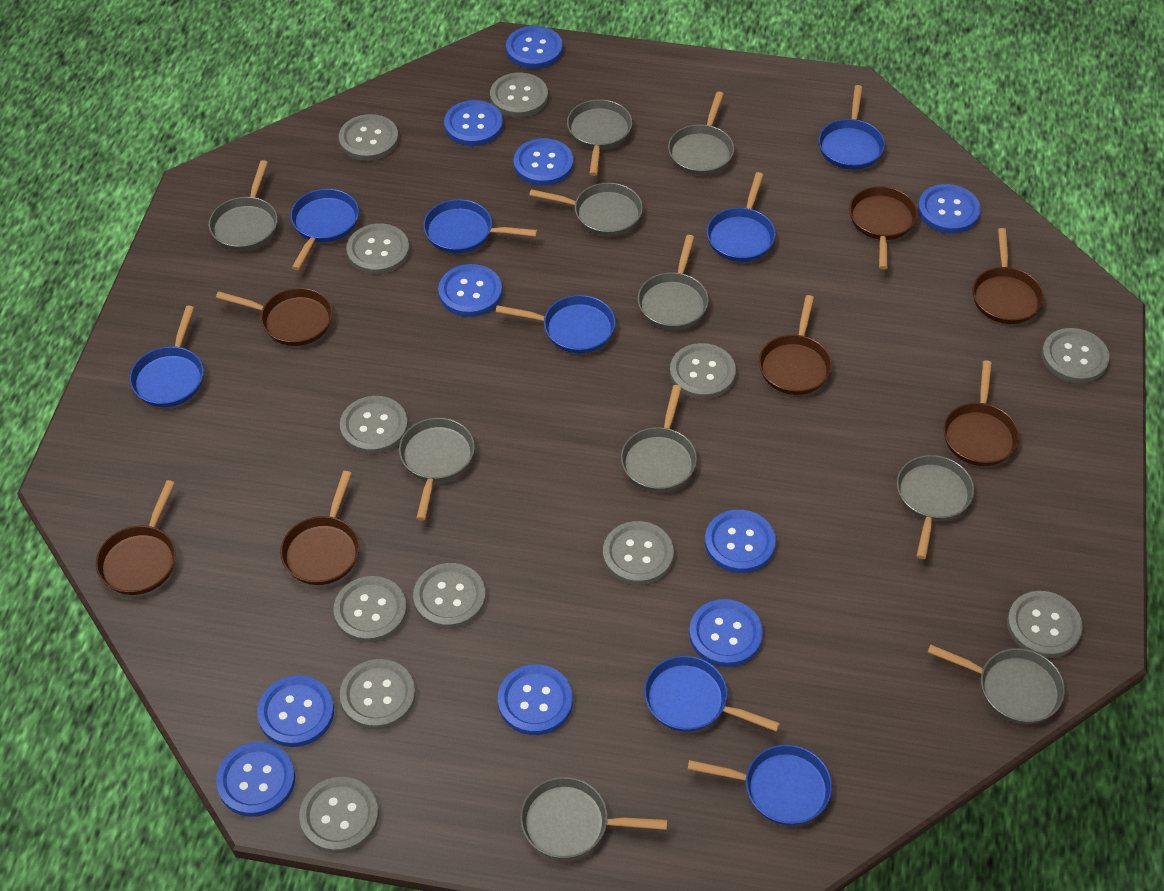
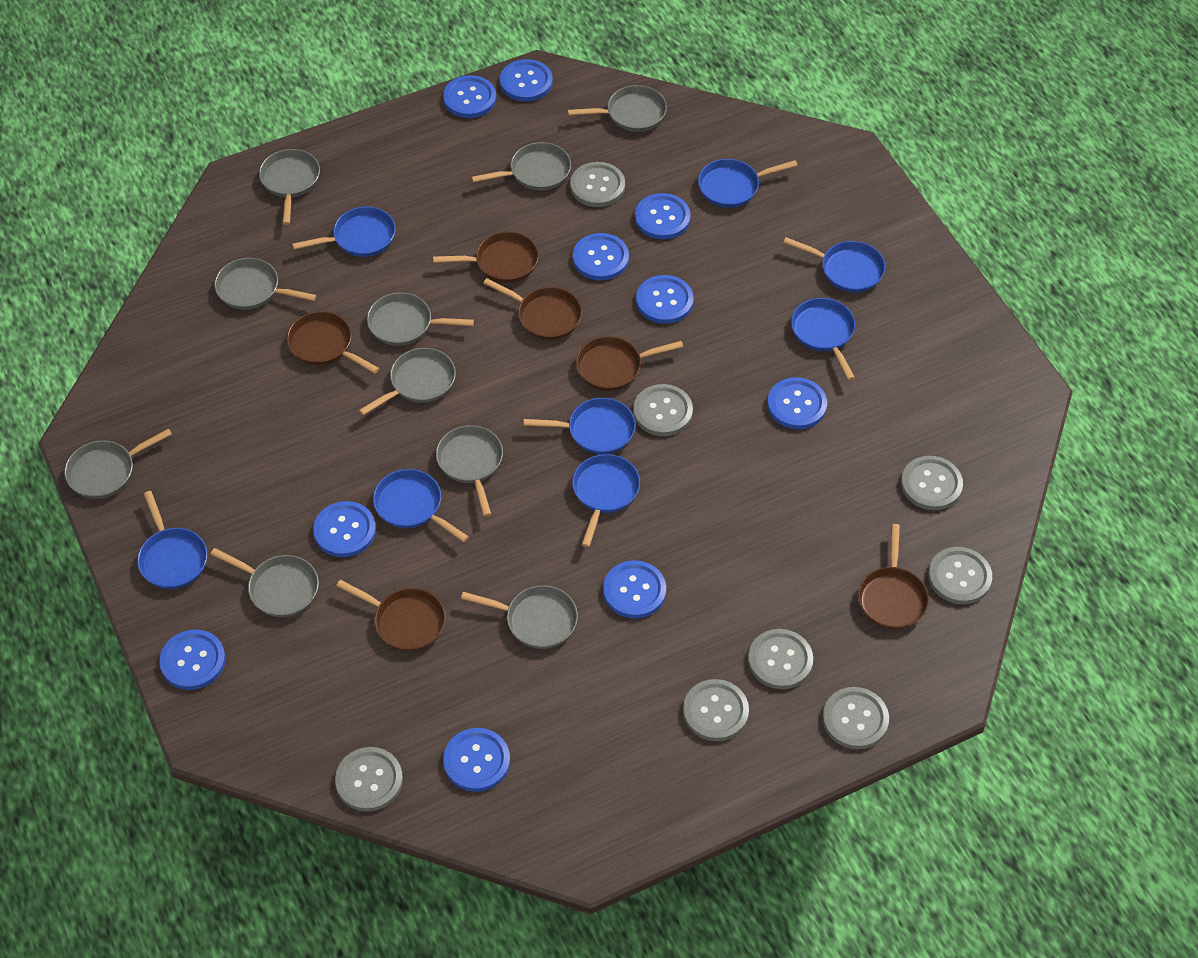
brown pan: [96,480,176,595] [216,288,333,346] [280,471,360,585] [759,295,832,395] [849,186,918,270] [943,361,1019,466] [973,228,1044,324] = 7 -> [287,311,380,374] [336,580,446,652] [433,232,539,283] [483,278,582,340] [576,336,683,391] [858,524,929,630] = 6
grey button: [299,777,379,853] [334,576,407,643] [339,114,399,161] [340,396,408,454] [340,659,416,730] [346,224,410,274] [413,563,486,629] [490,73,548,117] [603,521,674,585] [670,343,736,399] [1007,591,1083,658] [1042,328,1110,383] = 12 -> [335,747,403,812] [570,162,625,207] [633,384,693,436] [683,679,749,741] [748,629,813,689] [823,687,889,749] [901,456,963,510] [928,547,992,604] = 8

